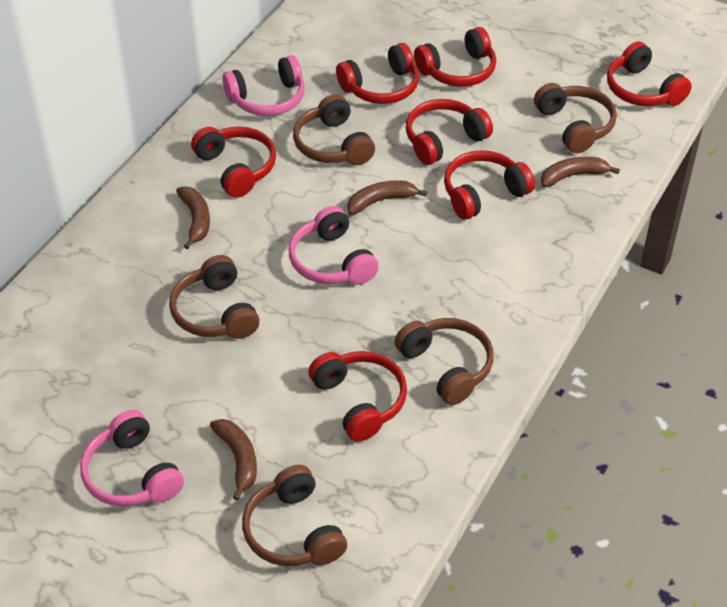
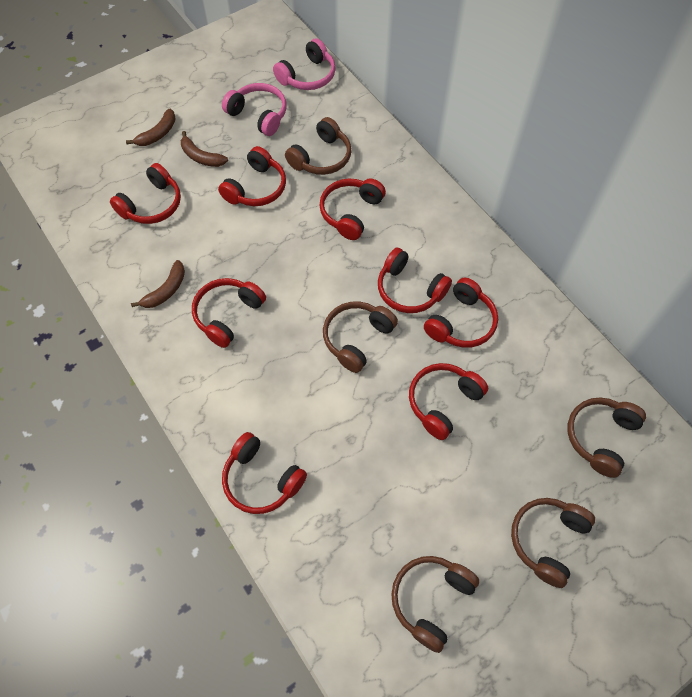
brown banana: [176,186,210,249] [210,419,257,501] [347,180,427,215] [541,157,620,187] = 4 -> [126,109,176,146] [131,260,185,308] [181,131,228,167] = 3
pink headphones: [80,410,184,507] [222,55,305,116] [289,206,379,285] = 3 -> [222,83,286,136] [273,38,336,90] = 2
red headphones: [191,127,276,198] [308,351,407,442] [336,43,419,104] [406,99,493,165] [414,27,496,87] [444,150,535,220] [607,41,692,106] = 7 -> [110,163,181,224] [192,278,266,348] [218,146,286,206] [222,432,307,514] [319,179,386,240] [378,248,452,313] [409,363,488,440] [424,278,498,348] = 8

